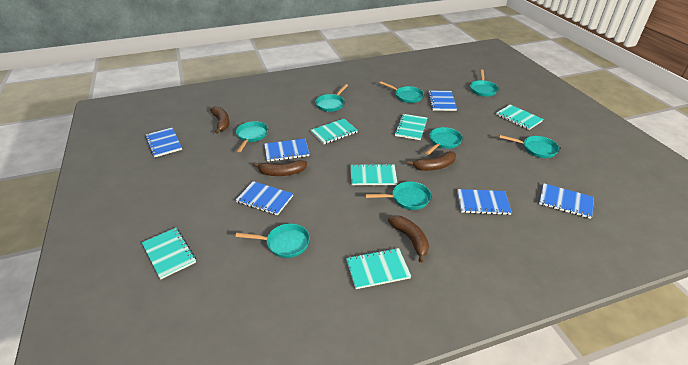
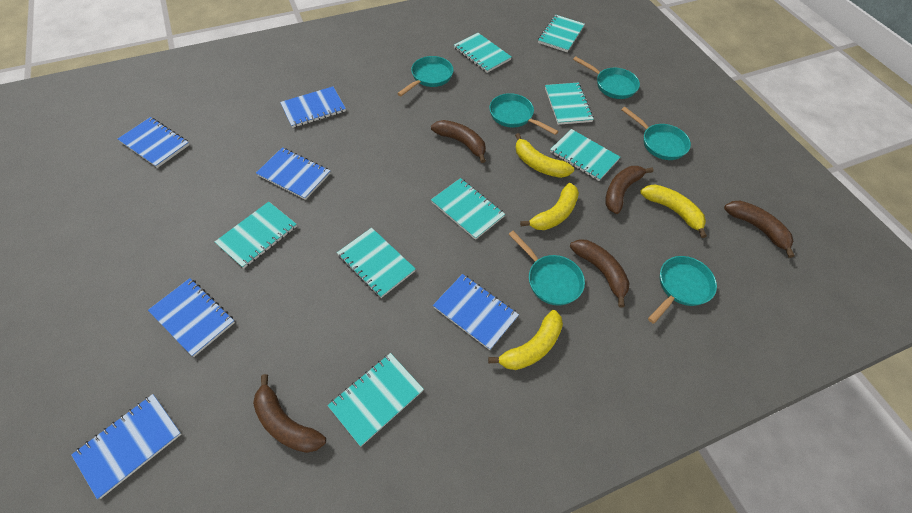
brown banana: [210,106,229,134] [253,160,307,176] [388,215,429,263] [407,151,456,171] = 4 -> [253,374,326,453] [431,120,486,163] [570,239,629,308] [605,166,653,214] [724,201,794,258] = 5
turquoise notebook: [142,228,196,279] [311,119,358,144] [346,248,411,289] [351,164,397,185] [394,114,427,140] [496,105,543,130] = 6 -> [215,202,297,268] [327,353,424,446] [337,228,416,298] [431,178,505,240] [454,33,511,73] [538,15,585,52] [545,82,594,125] [550,129,620,181] = 8
turquoise pan: [235,224,310,258] [236,121,268,152] [315,84,348,112] [365,182,431,210] [380,81,424,103] [425,127,463,155] [470,69,499,97] [499,135,559,158] = 8 -> [397,56,454,96] [489,93,558,135] [509,231,585,306] [573,56,640,99] [621,107,691,160] [648,256,717,324] = 6
yellow banana: none = 0 -> [488,310,563,370] [515,133,574,178] [520,183,579,230] [640,184,707,238] = 4

